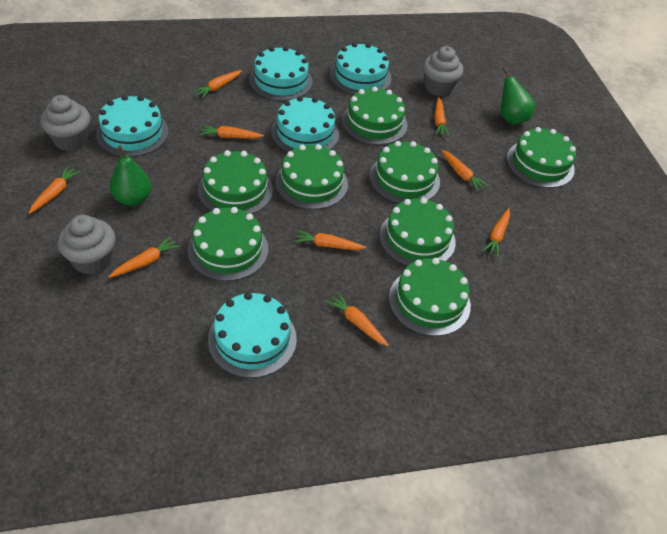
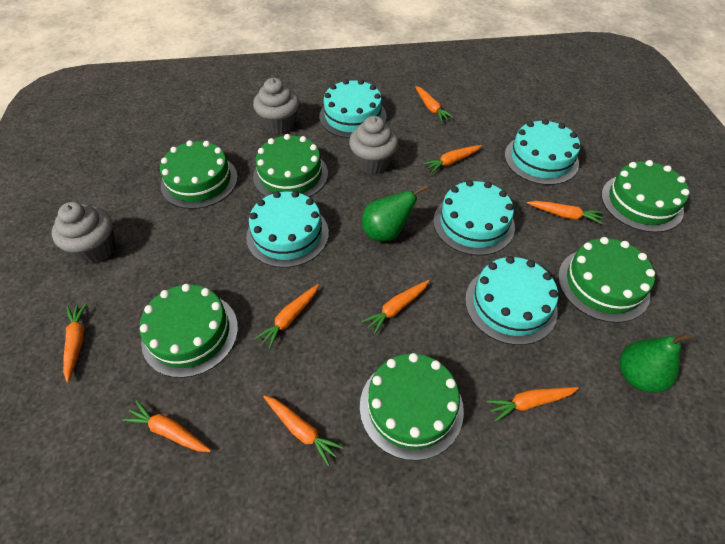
green cake: [188,207,268,281] [198,150,273,214] [275,144,348,209] [342,87,407,145] [370,141,440,203] [379,198,455,266] [389,258,471,336] [507,127,576,188] = 8 -> [139,284,238,378] [160,140,238,209] [253,134,328,197] [360,353,464,461] [558,237,655,323] [601,160,689,232] = 6

